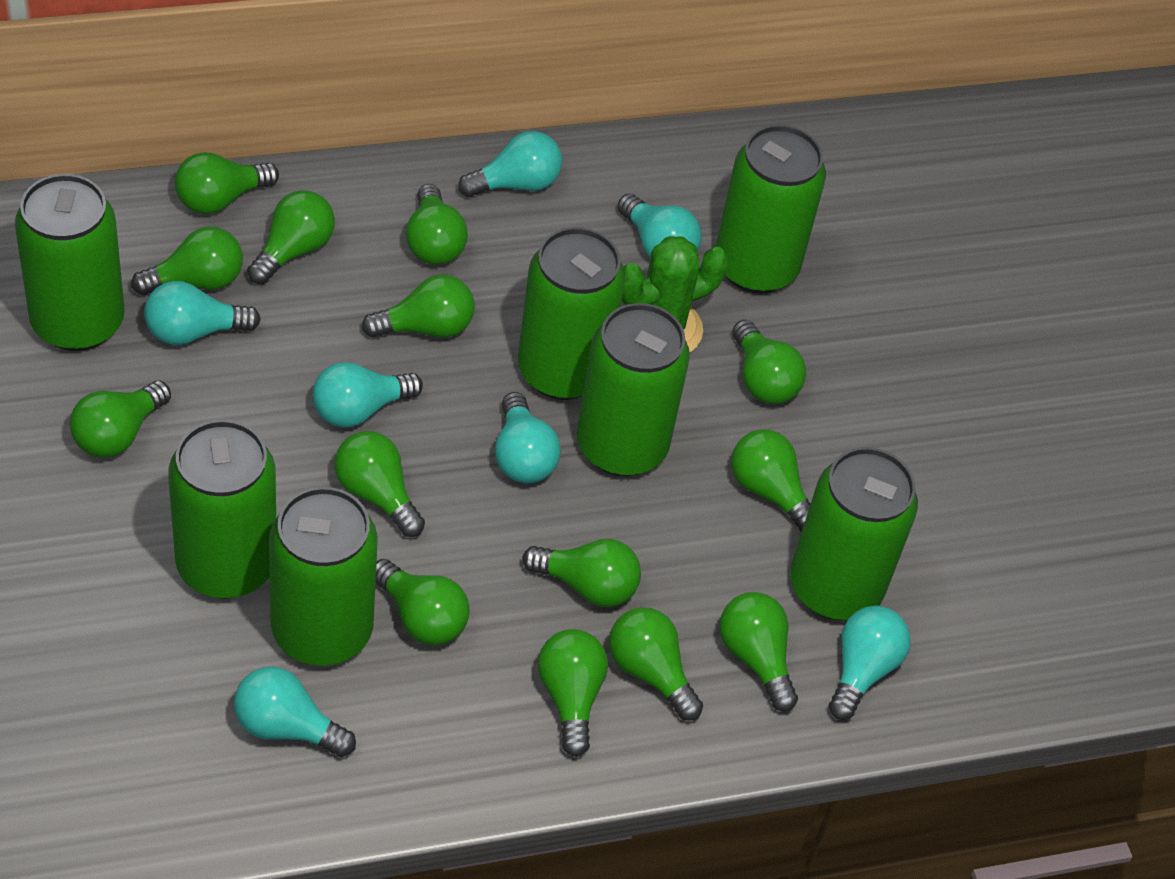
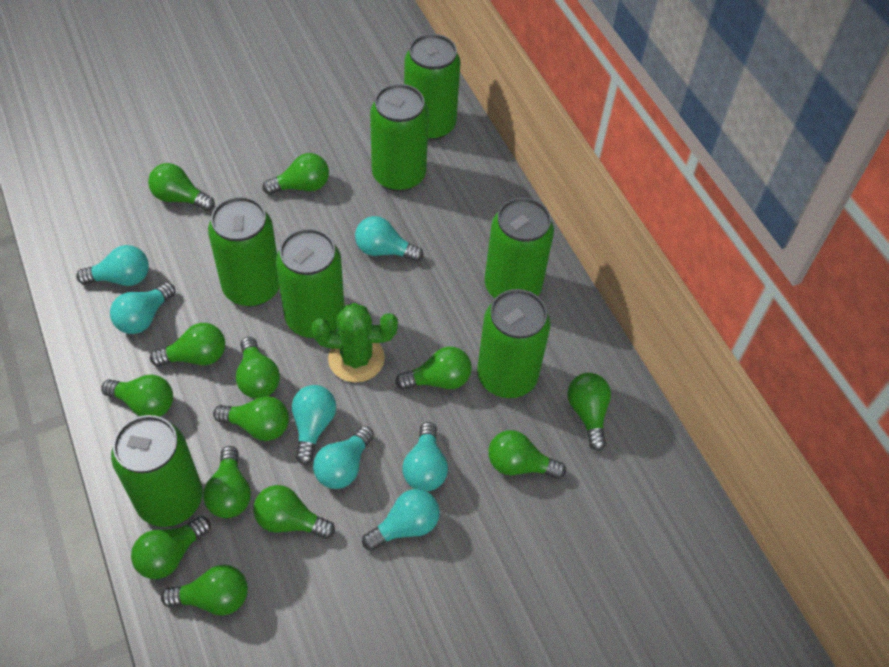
green light bulb: [70,381,171,458] [131,227,243,296] [175,152,279,214] [247,190,335,284] [334,431,425,537] [362,275,475,338] [376,559,470,645] [406,184,468,265] [522,539,641,607] [538,629,608,757] [609,607,703,721] [719,592,798,712] [731,429,811,532] [732,320,806,404] = 14 -> [101,375,173,417] [131,516,211,579] [148,163,215,211] [150,323,225,367] [161,565,248,616] [203,446,251,518] [213,396,289,441] [236,337,280,399] [253,485,335,539] [262,153,329,195] [395,347,472,390] [488,430,566,479] [567,373,611,451] = 13

